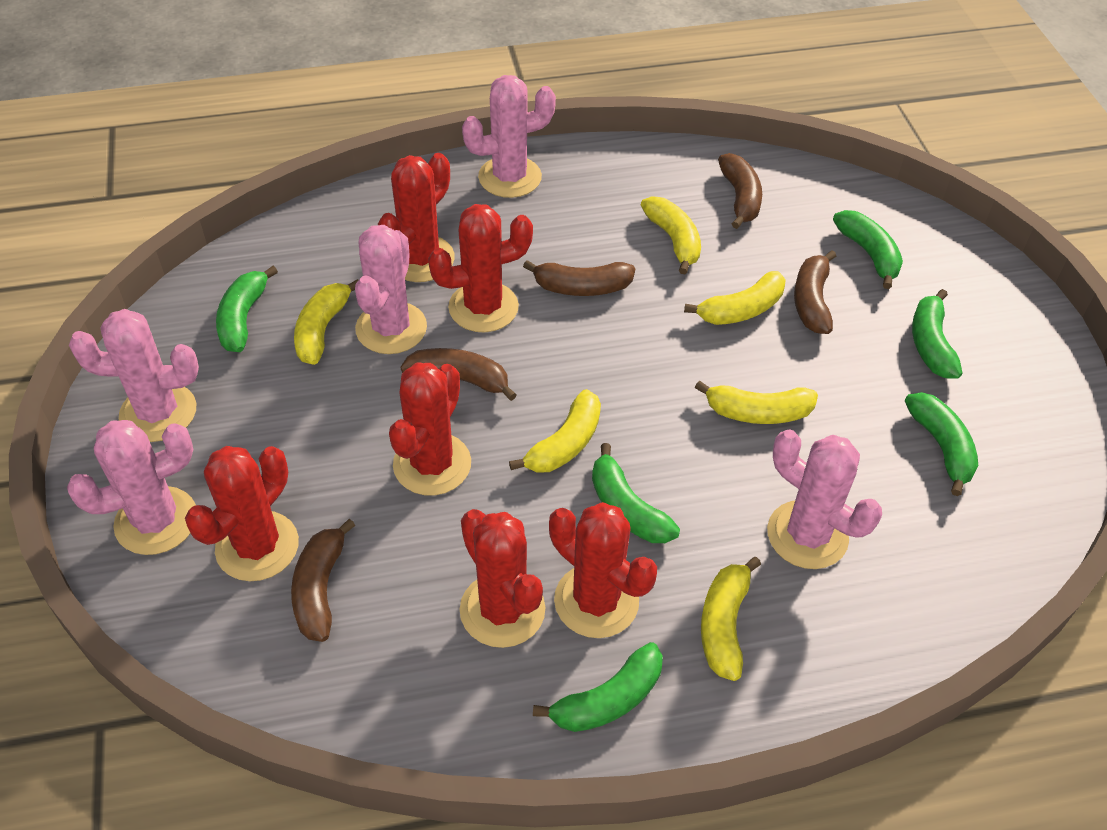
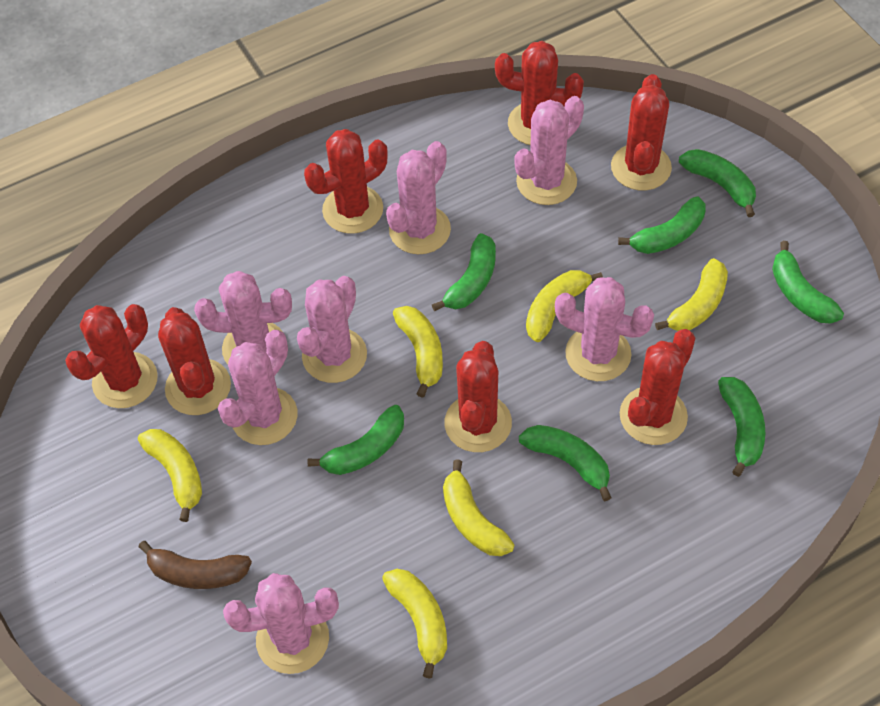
brown banana: [291,519,356,642] [401,348,517,401] [523,260,635,296] [718,153,762,229] [794,250,836,334] = 5 -> [139,541,252,589] = 1
green banana: [216,266,278,352] [533,642,663,732] [592,443,680,543] [833,210,903,289] [905,392,978,496] [912,289,963,379] = 6 -> [308,405,404,475] [432,233,496,311] [519,425,611,501] [618,196,706,254] [679,149,756,217] [718,377,765,477] [772,241,844,324] = 7
pink cactus: [67,420,196,555] [69,309,199,442] [355,225,427,354] [462,75,556,198] [767,429,882,569] = 5 -> [194,271,292,364] [218,330,298,445] [223,573,339,674] [297,276,367,383] [386,141,451,254] [514,96,584,205] [555,277,654,381] = 7
red cactus: [185,446,299,581] [378,153,455,282] [389,363,471,495] [428,204,533,332] [459,509,546,648] [549,502,657,638] = 6 -> [65,304,158,408] [158,307,231,415] [304,129,388,234] [444,341,512,452] [495,41,584,145] [611,74,672,190] [620,329,695,445] = 7

